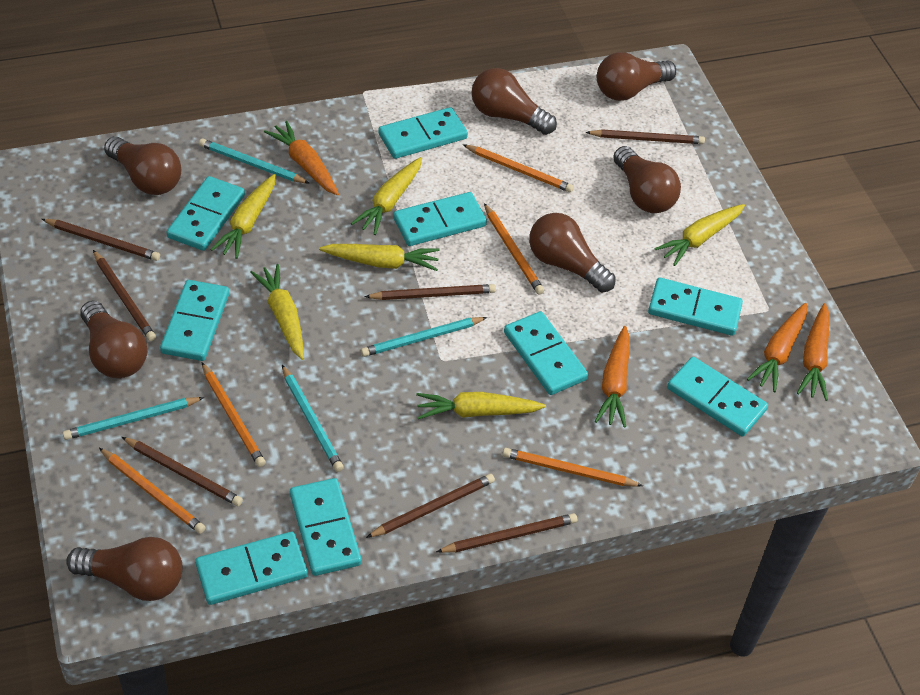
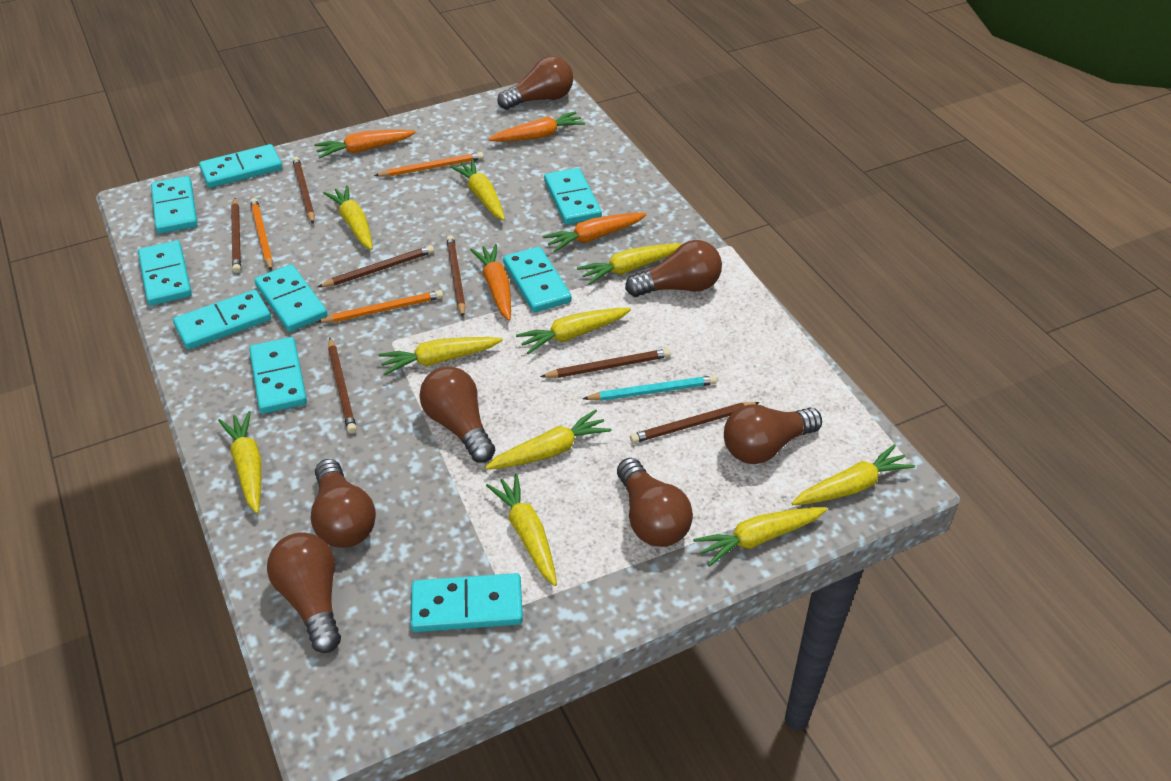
orange pencil: [99,448,206,534] [202,362,266,467] [463,144,574,193] [484,203,544,295] [502,448,643,487] = 5 -> [250,198,273,271] [317,290,443,323] [374,152,484,177] = 3
turquoise pencil: [63,397,204,440] [199,138,309,183] [282,365,344,472] [361,317,487,357] = 4 -> [583,375,717,401] = 1
yellow carrot: [210,174,276,259] [250,264,304,360] [319,244,440,271] [351,157,422,235] [416,392,546,419] [654,204,745,266] = 6 -> [218,411,261,514] [323,185,373,250] [378,337,503,375] [450,159,505,220] [485,410,611,470] [486,474,557,586] [516,308,631,354] [577,243,682,285] [693,507,827,567] [791,444,915,505] = 10

